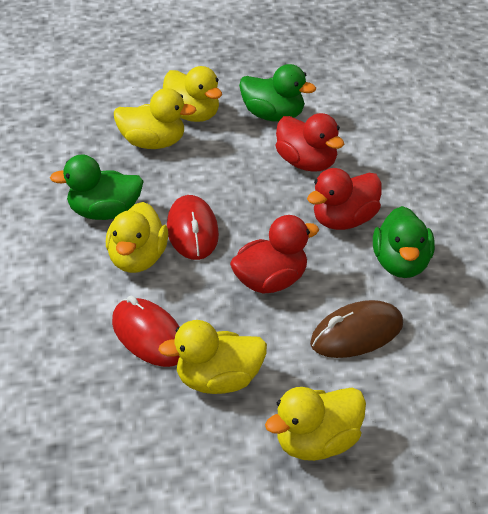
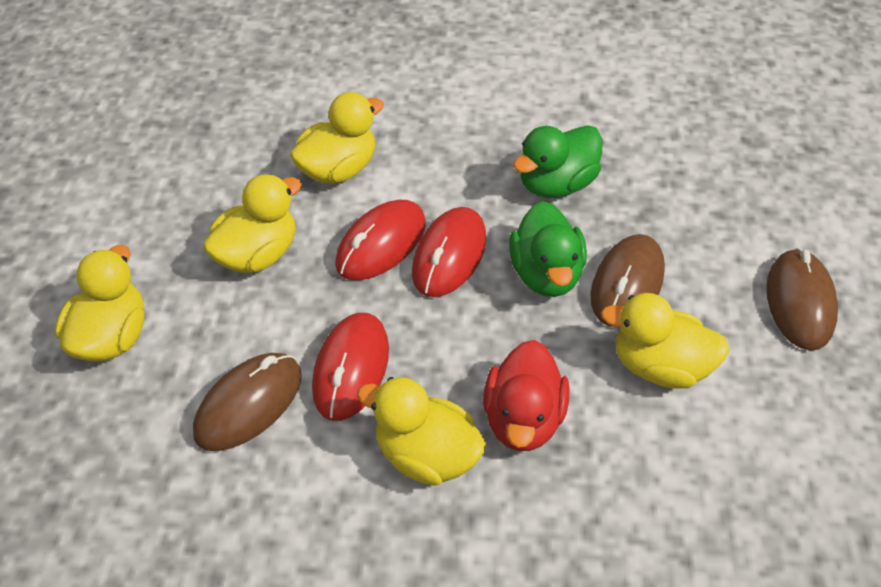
brown mouse: [310,300,403,358] = 1 -> [193,353,302,451] [590,234,665,327] [766,248,838,351] = 3
green duck: [50,155,144,220] [239,64,316,122] [373,206,435,278] = 3 -> [509,201,587,297] [513,125,602,198] = 2
red duck: [230,215,319,294] [276,113,344,172] [307,168,382,230] = 3 -> [483,340,570,451] = 1
red mouse: [112,296,180,367] [167,195,219,260] = 2 -> [312,313,389,421] [335,200,426,280] [412,207,486,297] = 3

